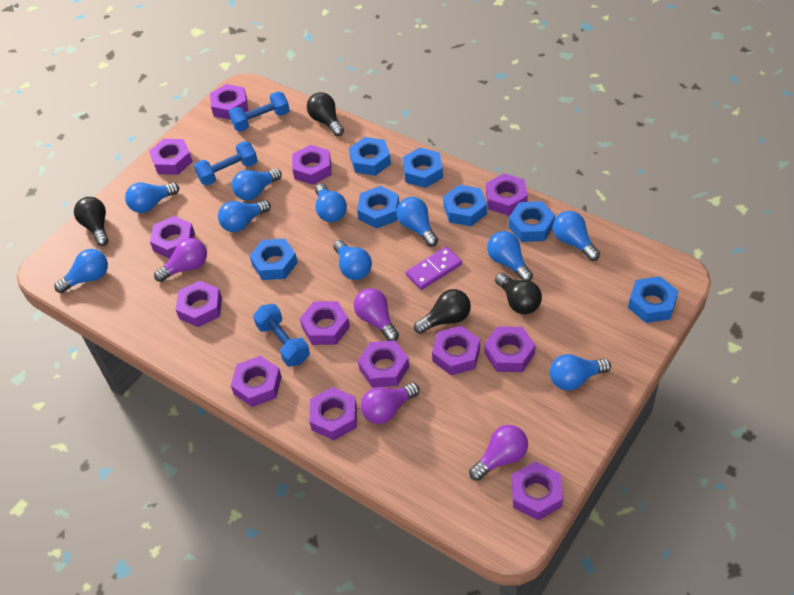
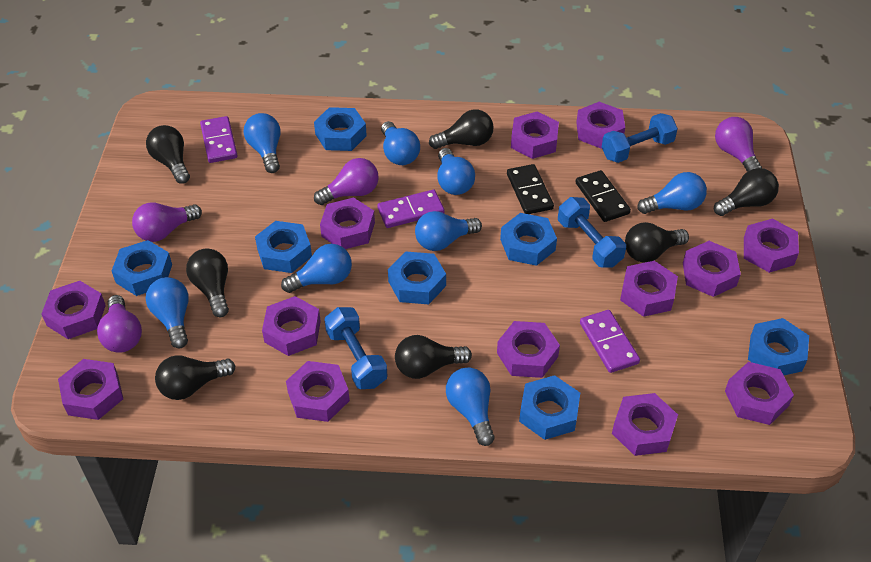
black domino: none = 0 -> [507,164,554,214] [576,170,631,222] = 2
black light bulb: [74,197,109,246] [307,92,344,136] [414,289,471,334] [495,273,542,314] = 4 -> [146,125,190,184] [155,355,235,400] [186,248,229,317] [395,335,472,379] [429,109,494,149] [625,222,689,263] [714,168,779,216] = 7
blue light bulb: [55,249,108,293] [125,182,179,213] [218,200,271,232] [232,169,282,201] [315,184,347,222] [333,240,372,280] [396,197,438,247] [487,231,533,281] [550,354,611,391] [553,211,600,261] = 10 -> [146,277,189,349] [244,113,280,173] [281,244,352,293] [381,121,420,165] [415,211,482,251] [437,148,475,195] [446,367,495,446] [637,172,707,214] = 8
purple domino: [406,247,462,290] = 1 -> [200,116,238,163] [377,190,444,228] [580,310,640,373] = 3

